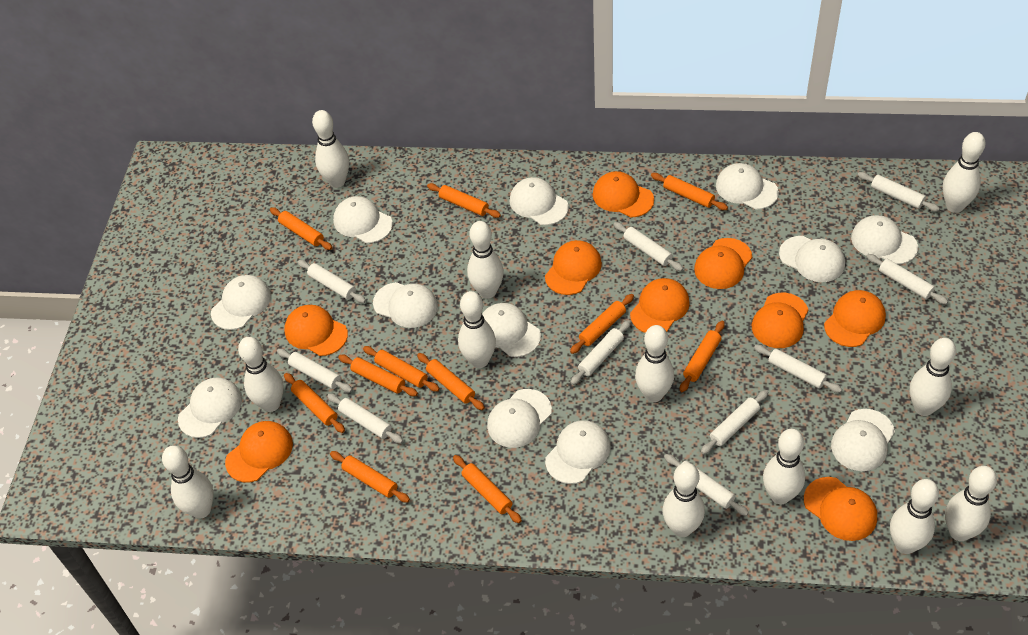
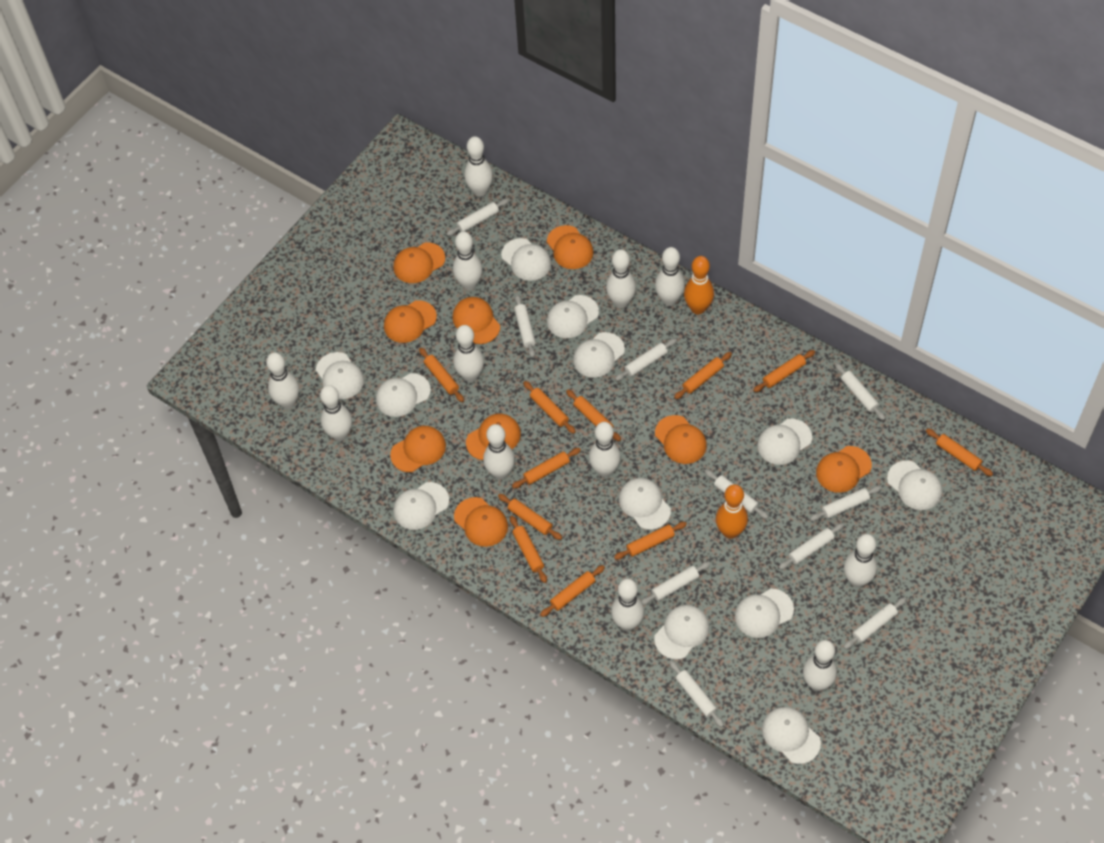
orange bowling pin: none = 0 -> [684,256,714,315] [716,484,748,539] = 2

